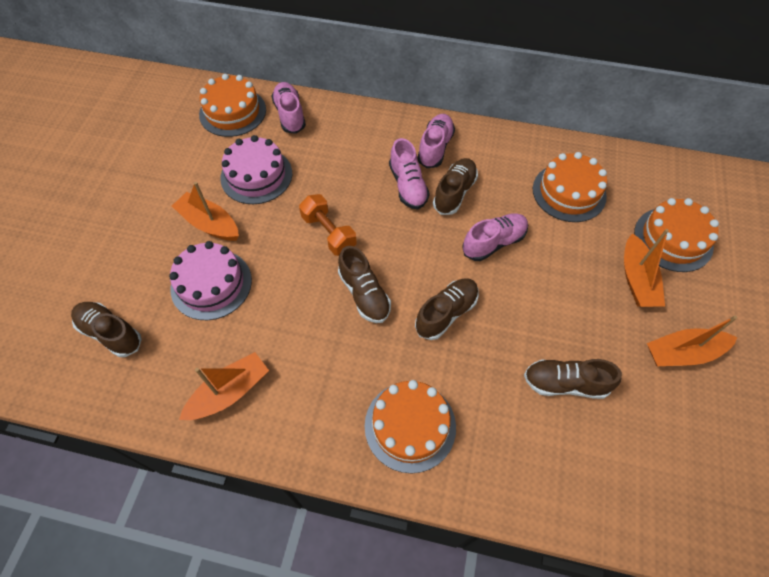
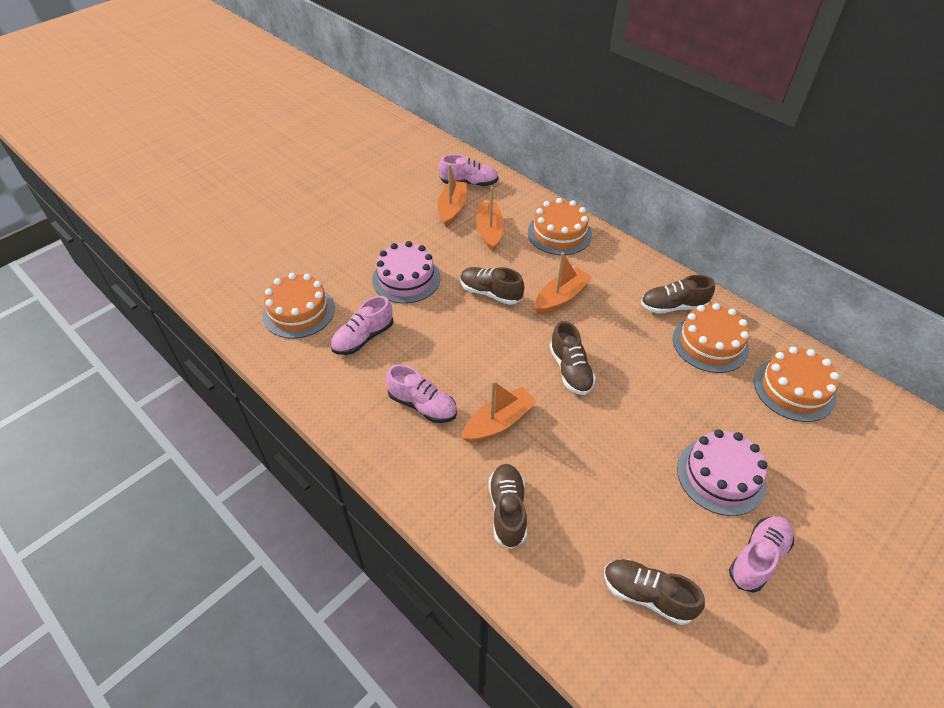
orange dumbbell: [299,194,357,256] = 1 -> none = 0

